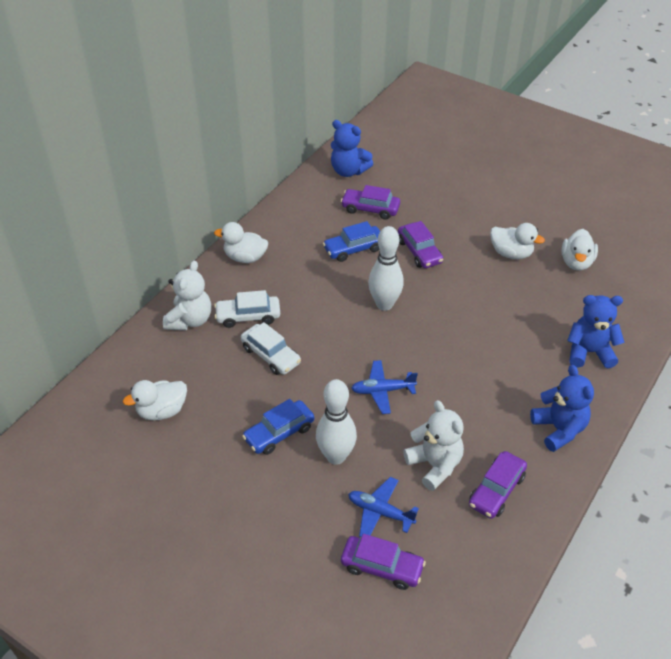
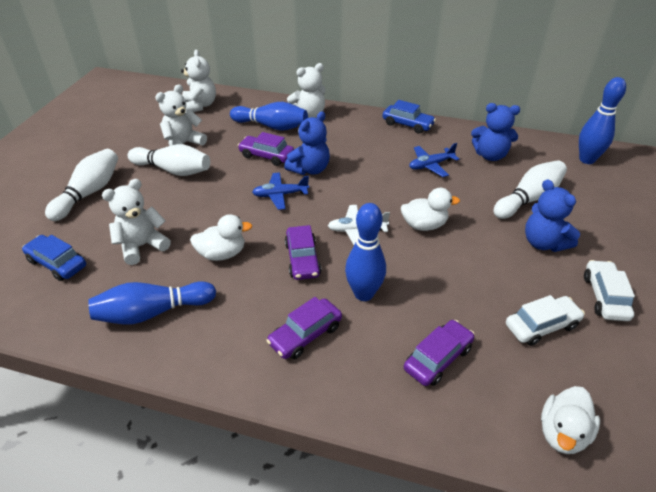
blue bowling pin: none = 0 -> [88,281,216,325] [230,102,308,131] [345,203,386,301] [579,77,626,164] = 4
white bowling pin: [316,379,357,465] [368,226,404,311] = 2 -> [45,149,118,221] [128,144,210,176] [493,160,567,219] = 3
white duck: [123,380,187,420] [214,222,268,263] [490,223,545,259] [562,229,598,271] = 4 -> [190,214,252,261] [401,188,460,231] [541,386,600,454] = 3
white plane: none = 0 -> [328,205,390,245] = 1
white teddy bear: [163,260,211,330] [403,400,464,491] = 2 -> [102,179,171,265] [155,84,207,146] [181,49,216,113] [287,63,326,118] = 4

